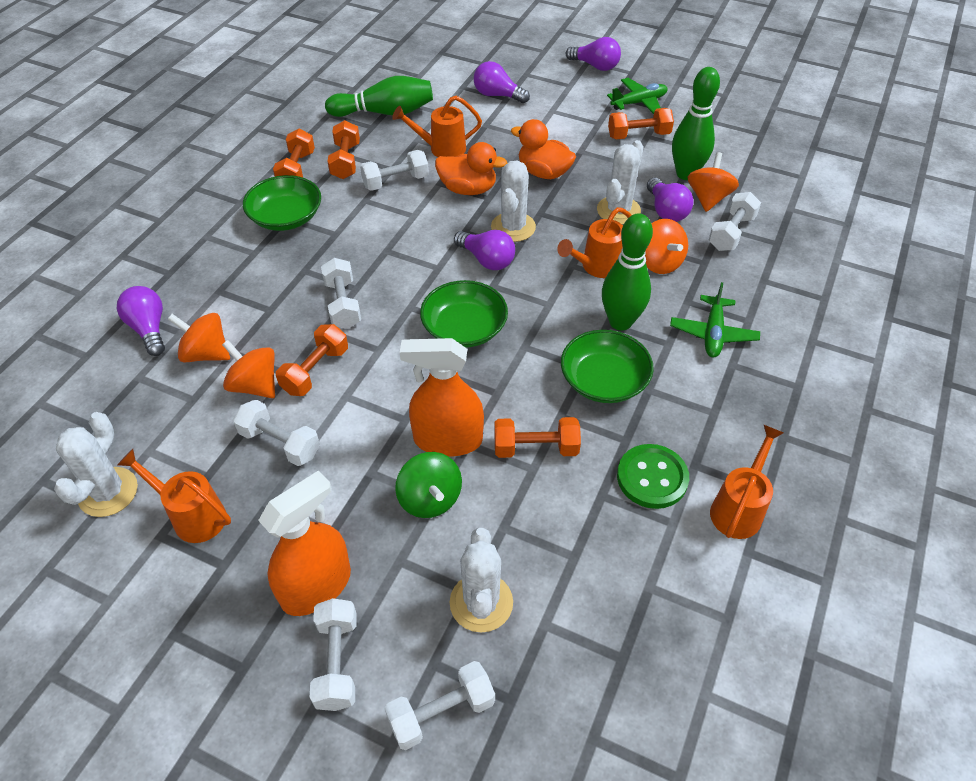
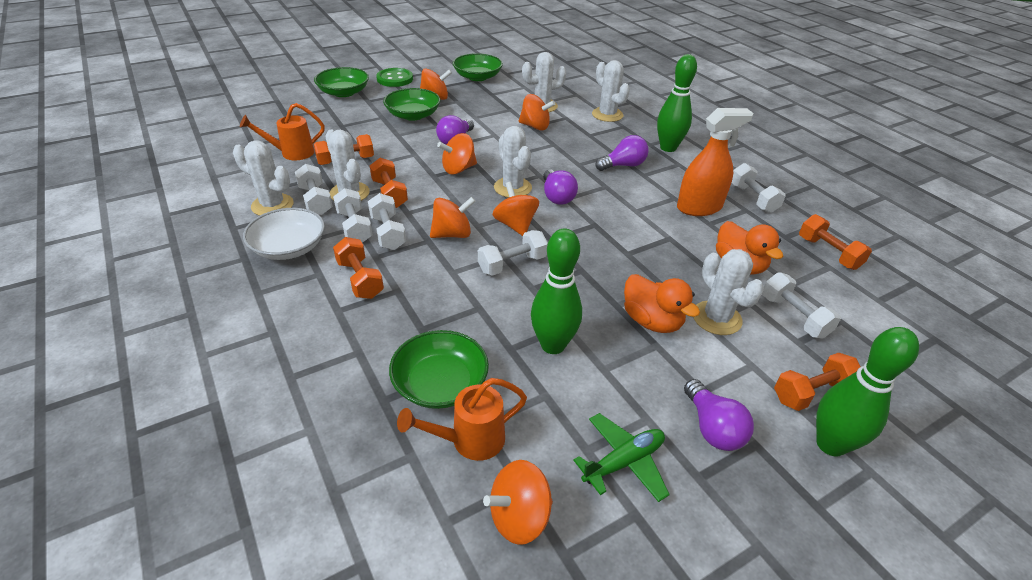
green bowl: [243,175,321,231] [420,280,508,348] [561,330,654,403] = 3 -> [314,67,369,97] [383,88,440,121] [389,330,489,409] [453,53,503,81] = 4
green plane: [607,78,668,114] [670,282,760,357] = 2 -> [573,413,670,502] = 1
green spinning top: [395,452,462,518] = 1 -> none = 0
orange spinning top: [168,313,230,362] [222,340,275,398] [645,219,688,274] [688,152,739,212] = 4 -> [420,68,452,100] [430,197,476,238] [437,133,477,174] [483,460,553,545] [492,182,539,236] [519,94,555,130] = 6
orange spray bottle: [258,470,351,616] [400,338,484,457] = 2 -> [677,108,753,216] = 1
orange watering can: [117,449,231,543] [392,96,482,157] [557,207,632,278] [710,424,784,539] = 4 -> [240,103,325,160] [397,378,527,461] = 2
purple light bulb: [117,286,165,356] [454,230,515,270] [474,61,530,103] [566,37,621,71] [647,178,693,222] = 5 -> [436,115,474,145] [543,169,578,205] [595,135,649,171] [684,379,754,451] = 4
white bowl: none = 0 -> [243,208,325,260] = 1
white cactus: [54,412,138,517] [450,528,513,633] [491,160,536,242] [597,140,644,225] = 4 -> [233,140,294,216] [325,130,370,201] [494,126,532,198] [522,52,566,112] [592,60,630,122] [694,249,764,335] = 6

